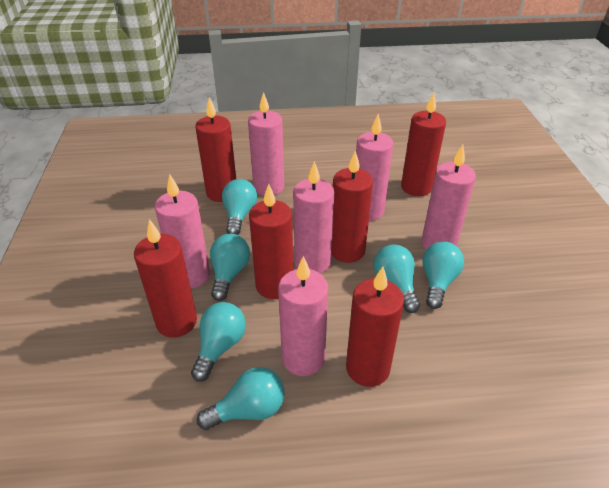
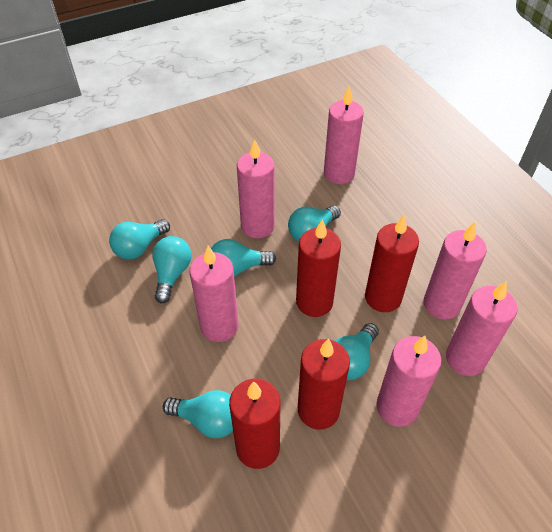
red candle: [134,219,197,338] [195,98,236,202] [249,184,293,299] [331,151,373,263] [346,267,404,387] [401,93,446,196] = 6 -> [229,379,281,469] [296,219,341,317] [298,338,350,430] [365,215,419,312] = 4

